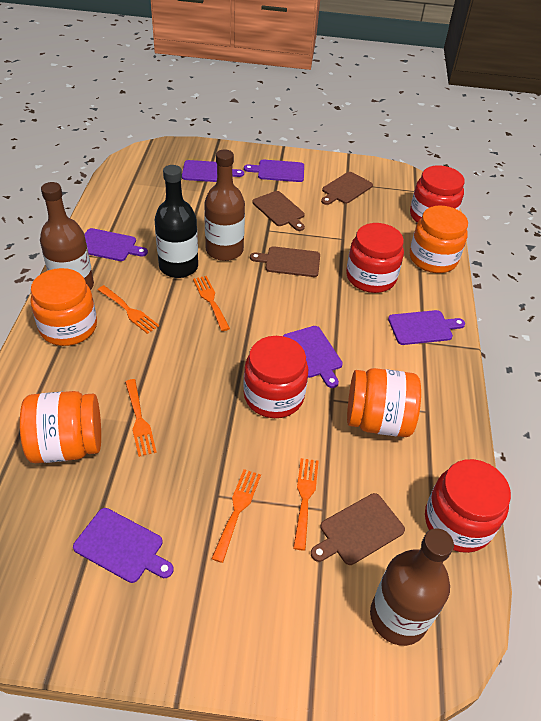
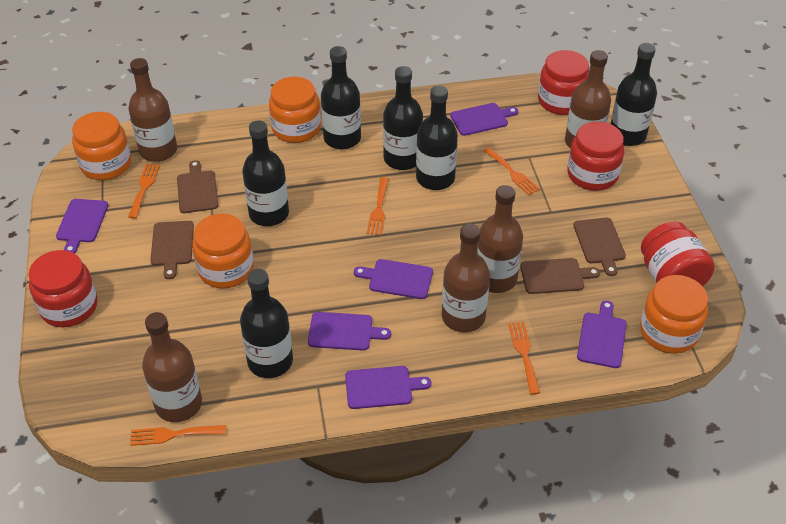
black bottle: [154,165,198,278] = 1 -> [240,269,293,378] [242,120,289,226] [321,46,361,149] [383,66,423,170] [416,86,458,190] [611,43,657,146] = 6
brown bottle: [40,182,94,290] [204,149,245,261] [370,528,454,646] = 3 -> [128,58,177,162] [142,312,202,422] [442,224,490,332] [478,185,523,293] [565,50,611,149] = 5

